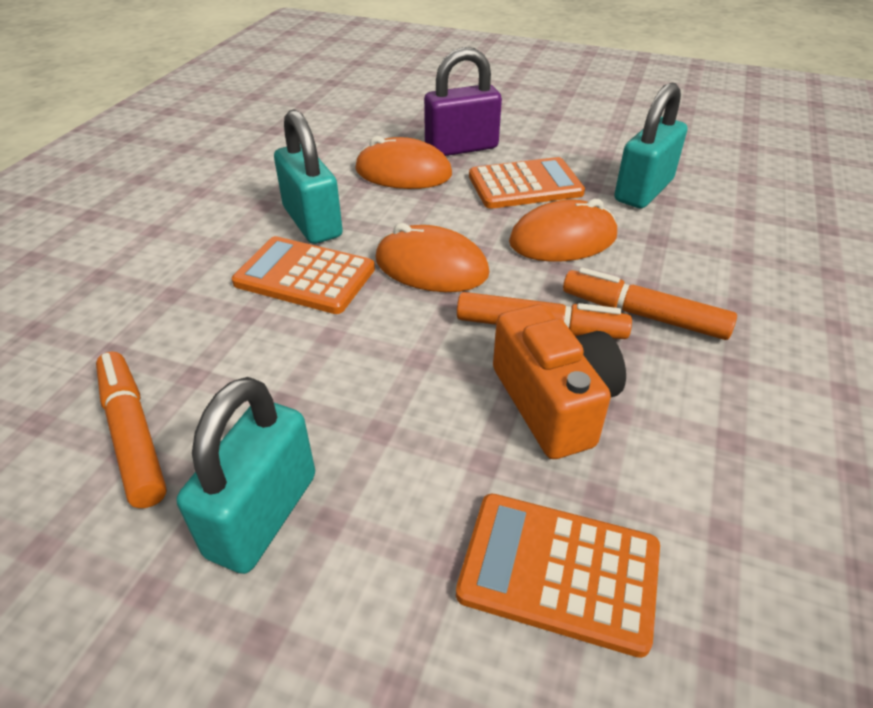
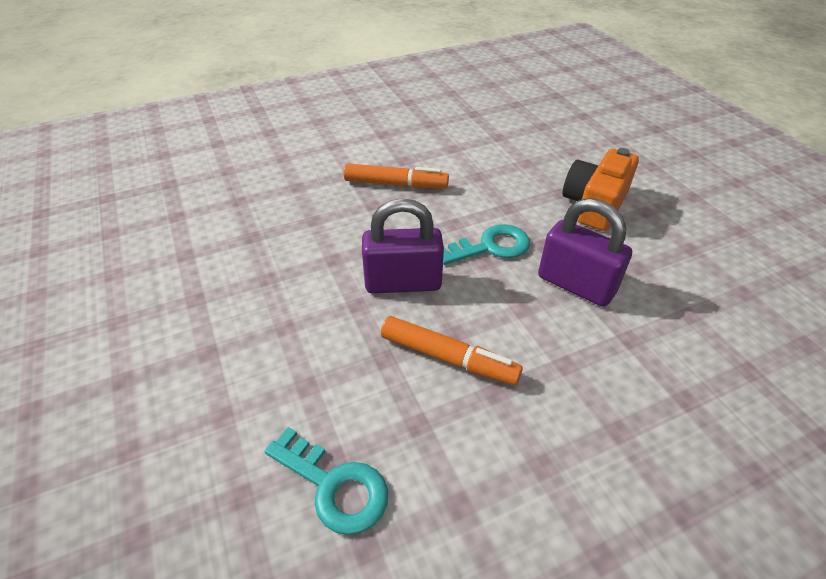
orange calculator: [232,236,375,314] [456,493,660,658] [469,157,585,209] = 3 -> none = 0
orange marker: [96,352,167,508] [457,292,632,339] [563,267,737,340] = 3 -> [344,163,449,188] [381,316,523,385] = 2
orange mouse: [355,136,452,189] [375,223,489,292] [509,198,617,262] = 3 -> none = 0
purple padlock: [424,47,502,156] = 1 -> [362,198,444,294] [538,198,632,307] = 2
turquoise key: none = 0 -> [264,427,388,535] [443,224,530,265] = 2
turquoise padlock: [177,377,315,574] [274,110,343,244] [614,82,687,209] = 3 -> none = 0

